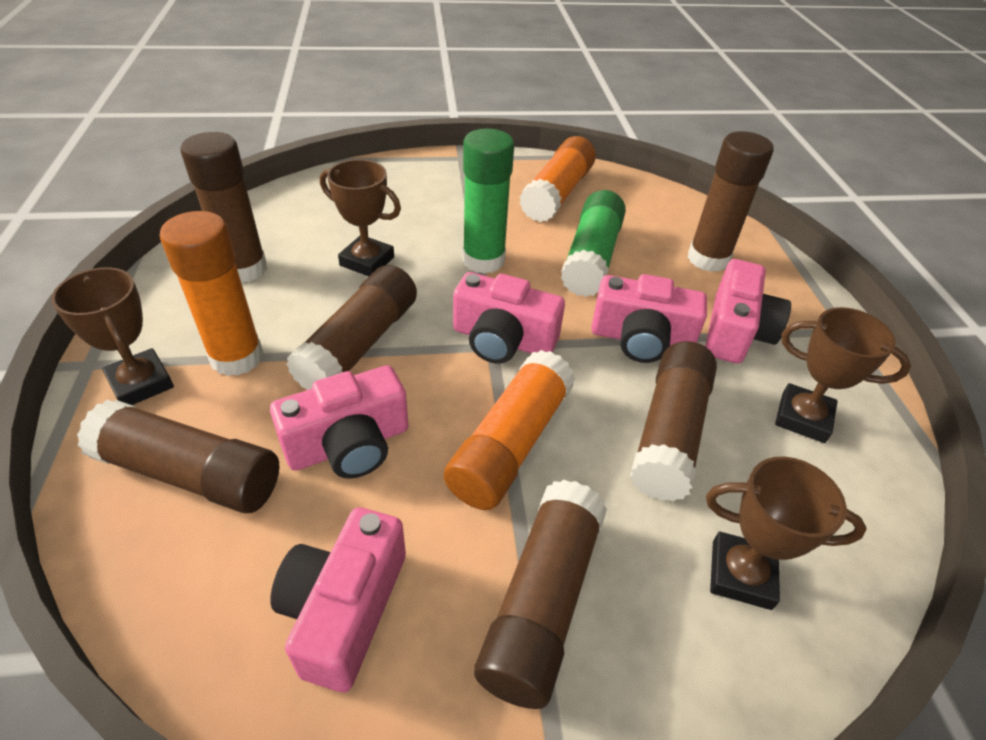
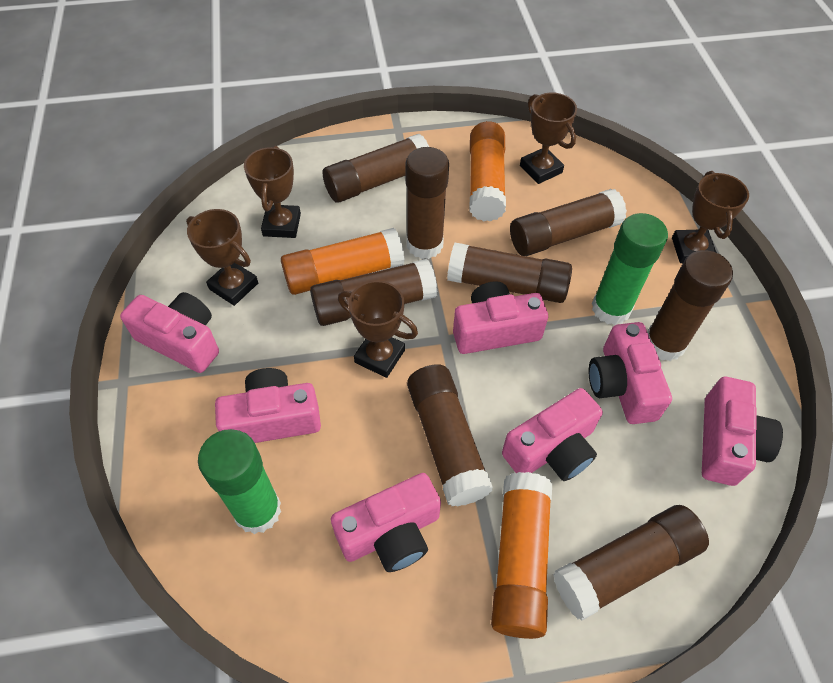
brown glue stick: [77,400,279,513] [181,132,267,283] [286,265,417,390] [474,480,607,709] [630,341,717,502] [688,131,774,272] = 6 -> [310,259,438,326] [323,134,429,203] [405,147,449,259] [407,364,493,506] [447,243,572,303] [510,189,627,256] [553,505,709,620] [647,250,733,361] = 8
brown trophy: [51,267,174,405] [320,159,401,276] [706,457,867,610] [775,307,911,443] = 4 -> [186,209,258,306] [244,146,301,238] [338,280,418,378] [520,93,577,184] [672,171,749,263] = 5
pink camera: [270,365,408,479] [270,507,406,692] [453,272,565,364] [591,274,707,363] [705,259,791,364] = 5 -> [120,292,219,373] [215,368,321,443] [331,473,441,572] [453,281,548,354] [502,388,603,481] [589,322,672,424] [702,377,783,486] = 7

